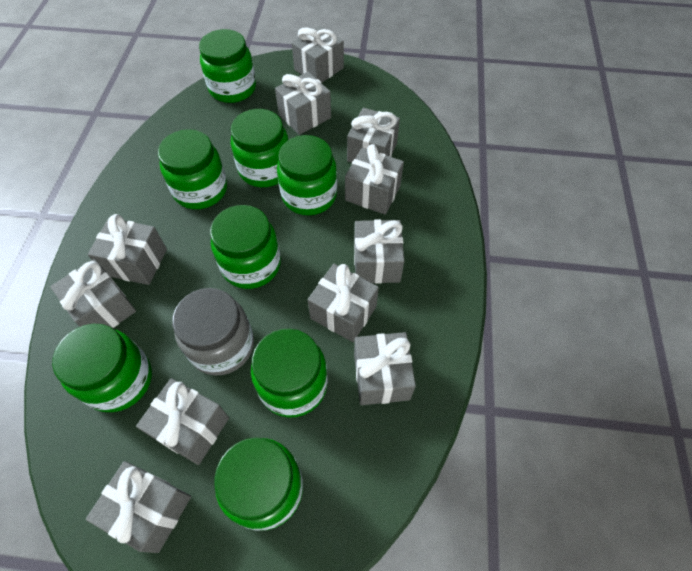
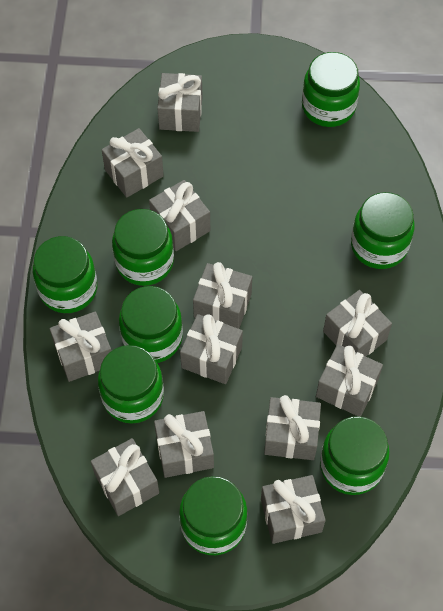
grey gift: [50,259,136,328] [86,461,191,553] [88,214,167,285] [136,378,229,465] [275,72,331,135] [292,26,344,83] [307,264,379,342] [345,144,404,215] [347,108,400,163] [354,219,404,284] [354,332,416,405] = 11 -> [50,311,111,382] [91,438,159,516] [102,128,164,197] [149,180,210,251] [154,411,214,478] [157,73,202,132] [180,314,243,384] [193,262,252,329] [261,475,326,544] [264,395,321,460] [316,344,383,417] [323,290,392,356] = 12
grey jar: [172,288,254,376] = 1 -> none = 0

